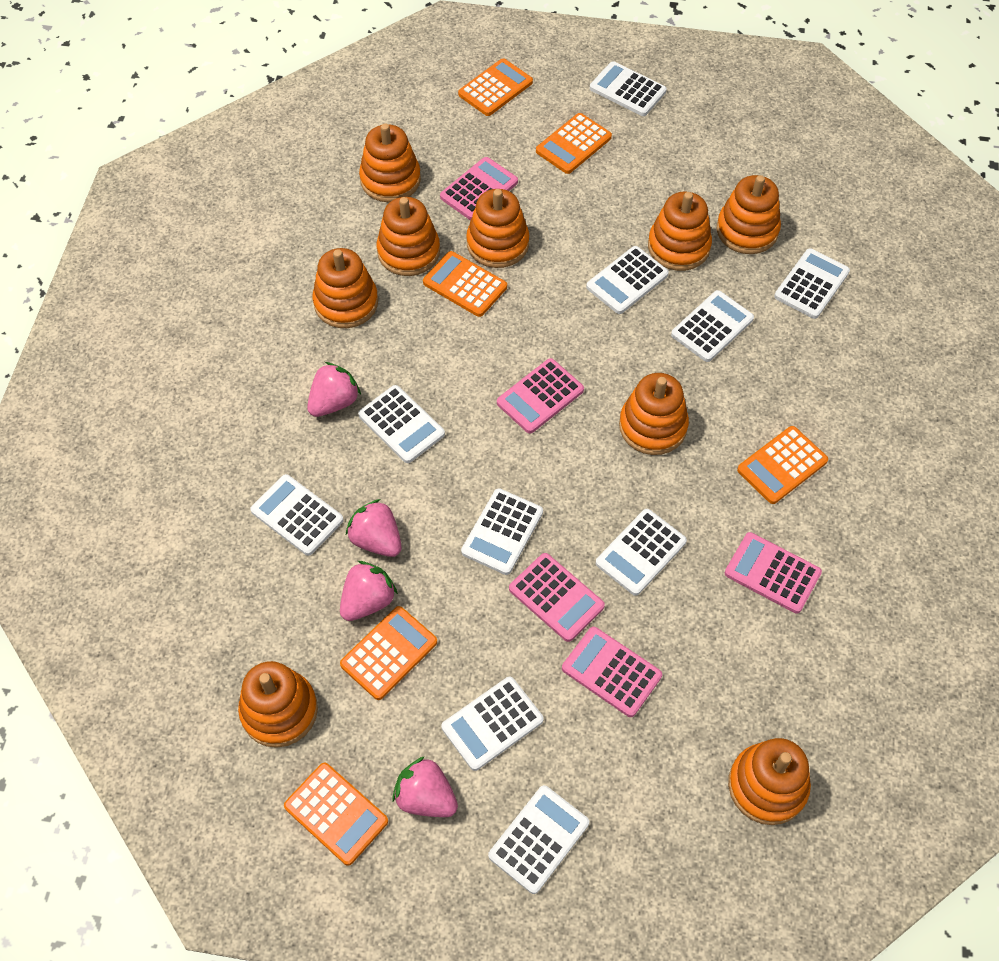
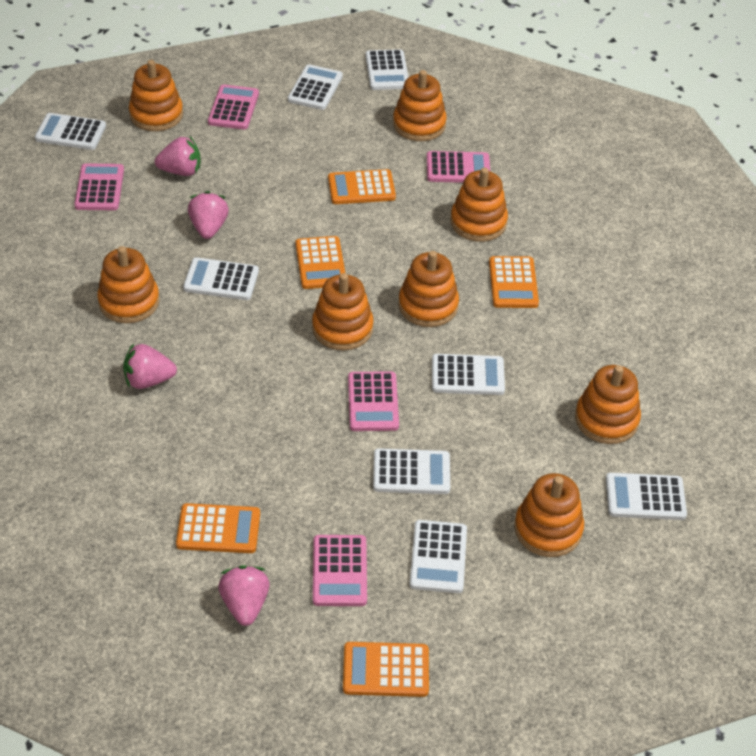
orange calculator: [284,763,388,866] [340,606,437,700] [423,251,507,317] [458,59,533,116] [536,113,612,174] [737,426,828,504] = 6 -> [176,503,260,553] [295,236,345,289] [328,169,396,204] [343,642,429,697] [489,256,539,308] = 5
orange stacking toy: [238,661,318,748] [312,248,378,328] [359,123,421,202] [377,197,440,276] [466,189,529,268] [619,373,689,455] [648,192,712,271] [717,175,781,254] [728,738,811,825] = 9 -> [97,246,160,323] [129,60,183,131] [312,273,374,350] [393,70,447,141] [398,251,459,327] [450,168,508,242] [514,473,584,557] [575,365,641,444] = 8
white calculator: [250,474,344,556] [358,385,445,463] [441,677,544,771] [461,488,543,575] [488,785,589,894] [586,246,669,314] [590,61,667,116] [596,509,687,596] [671,290,754,362] [774,248,850,319] = 10 -> [35,113,106,150] [183,257,259,300] [288,64,343,110] [365,49,409,90] [373,448,450,494] [410,520,467,593] [432,354,505,395] [606,473,687,520] = 8

